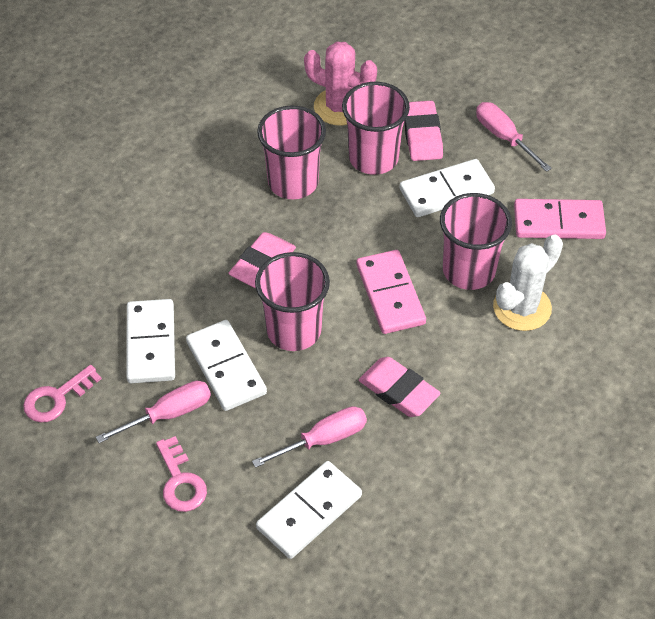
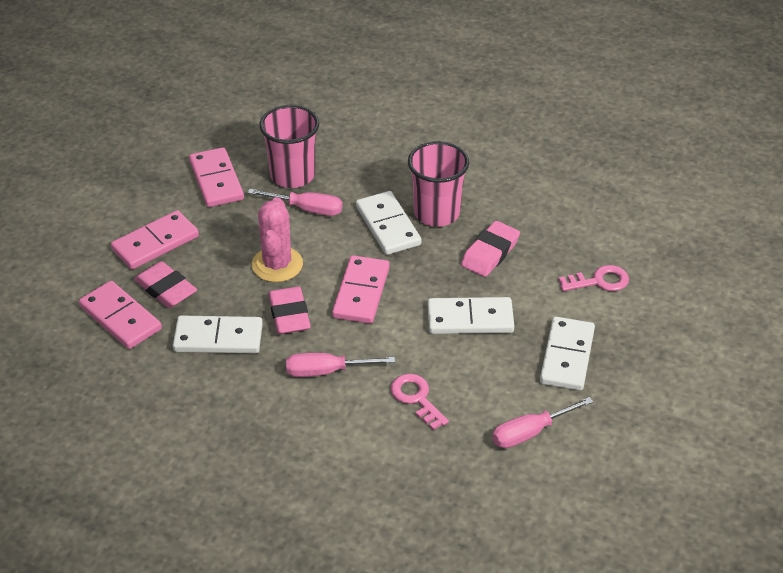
pink cup: [255,252,330,351] [257,105,326,199] [342,82,410,175] [440,193,512,290] = 4 -> [259,105,319,188] [408,141,469,227] = 2
pink domino: [357,250,426,334] [514,199,606,239] = 2 -> [79,281,162,349] [111,210,199,269] [189,147,244,207] [332,255,390,324] = 4
white cactus: [493,234,563,331] = 1 -> none = 0

